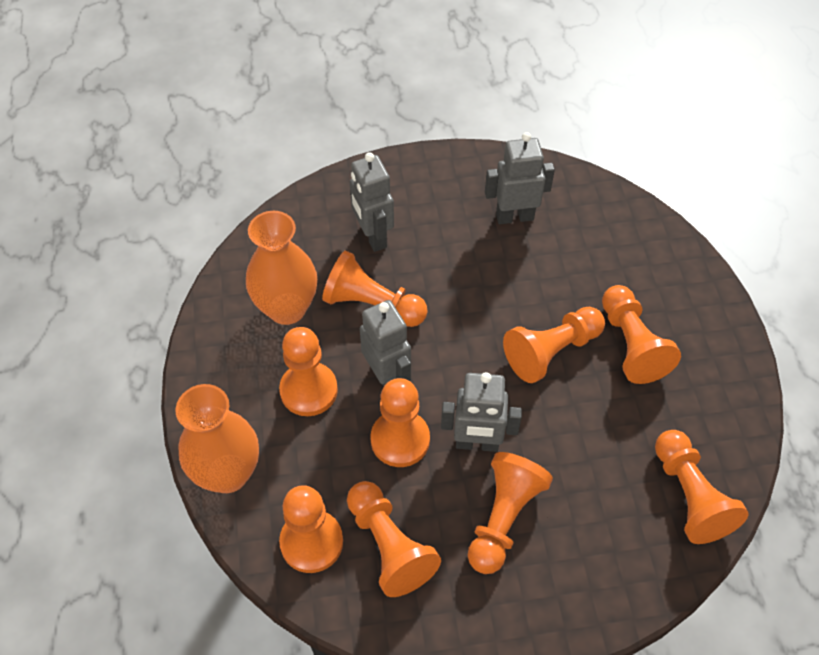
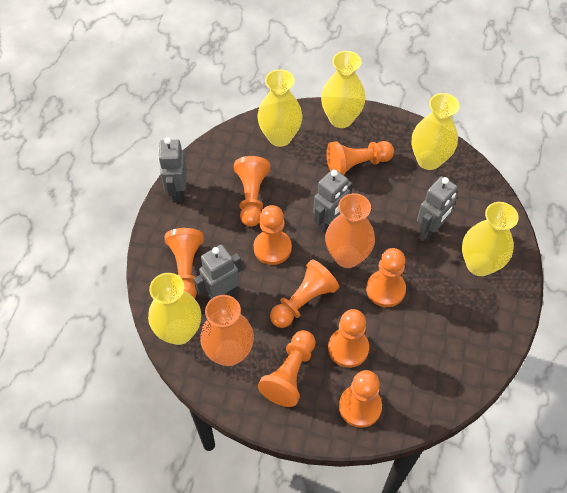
yellow vase: none = 0 -> [148,273,201,345] [257,69,302,147] [321,51,366,128] [412,93,459,170] [462,202,519,276] = 5

